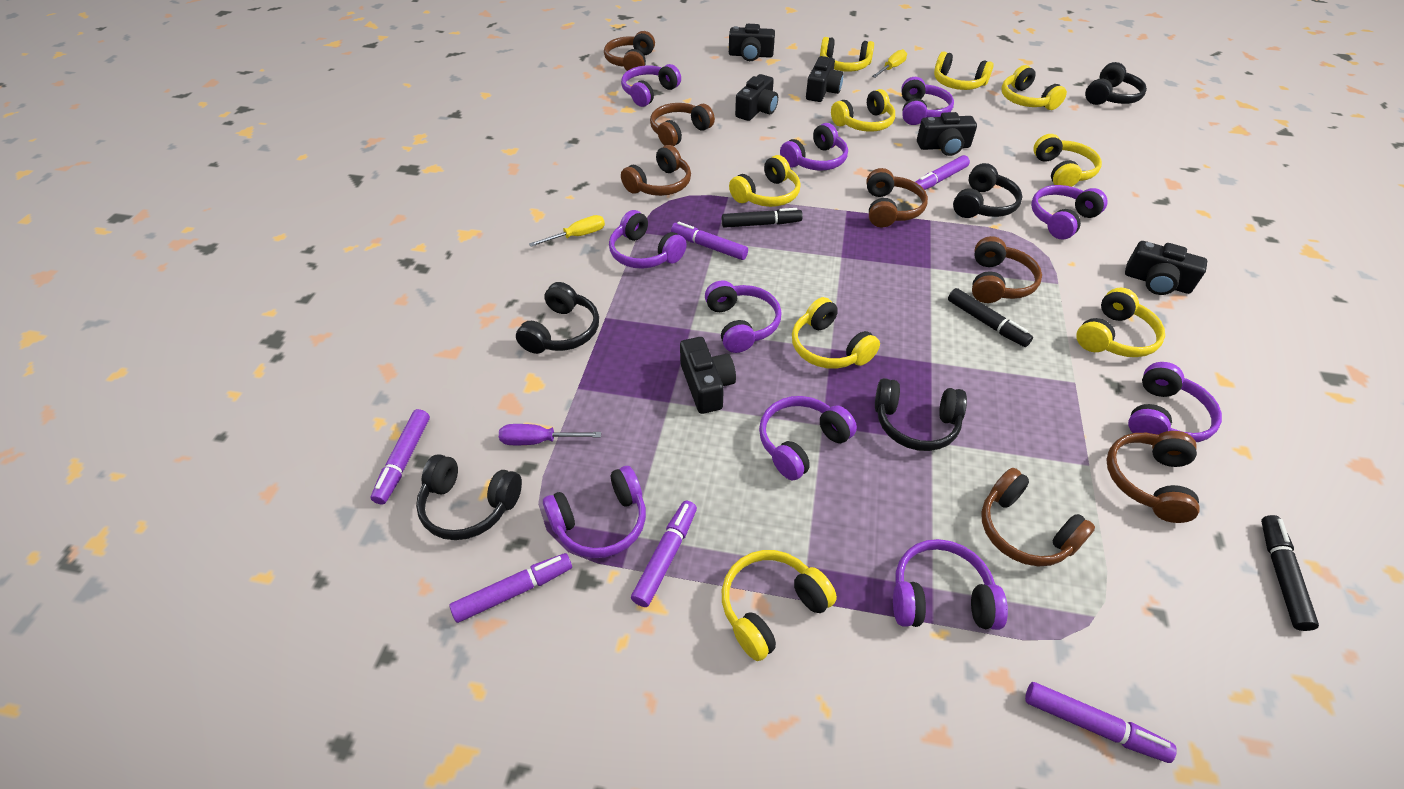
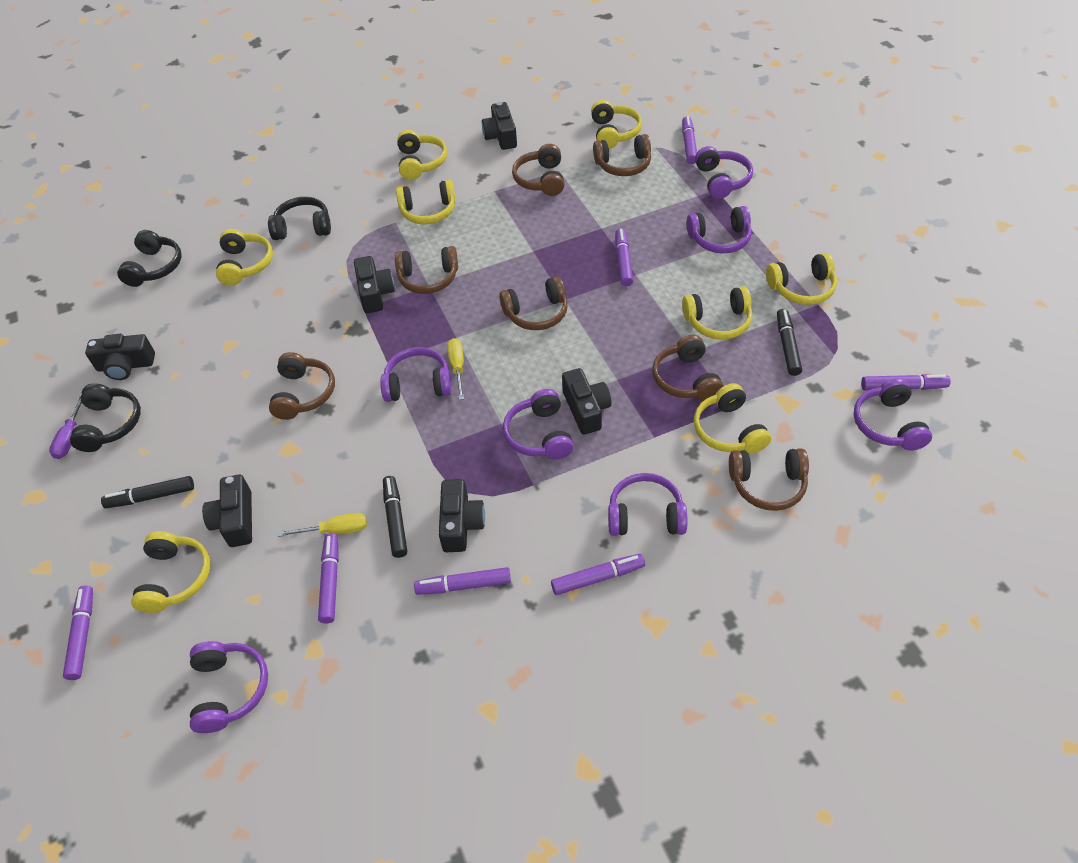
black headphones: [416,454,522,540] [516,282,599,354] [875,378,967,451] [953,163,1023,218] [1085,62,1147,105] = 5 -> [70,383,141,452] [117,230,182,287] [268,197,331,240] = 3
purple headphones: [543,466,646,558] [609,210,687,269] [621,64,681,107] [705,280,781,353] [759,396,857,480] [780,123,848,171] [893,539,1008,630] [901,77,954,125] [1031,185,1108,239] [1128,362,1222,442] = 10 -> [190,641,268,733] [380,347,452,402] [503,389,574,460] [608,473,688,536] [687,206,752,254] [695,146,753,199] [854,378,932,451] = 7
purple marker: [370,409,430,504] [450,553,572,623] [631,501,697,607] [671,222,748,260] [915,155,970,190] [1025,682,1177,763] = 6 -> [63,586,93,680] [318,533,339,623] [414,567,511,595] [551,554,645,595] [615,228,633,286] [682,116,697,164] [861,374,951,391] = 7
yellow headphones: [722,550,837,661] [729,155,801,207] [792,297,880,369] [820,37,874,72] [831,89,895,132] [934,51,994,90] [1001,65,1067,110] [1033,134,1102,187] [1076,288,1165,357] = 9 -> [131,531,210,613] [216,229,273,286] [396,180,456,224] [397,130,447,180] [591,100,642,149] [682,286,752,340] [694,383,771,454] [766,253,837,305] = 8

